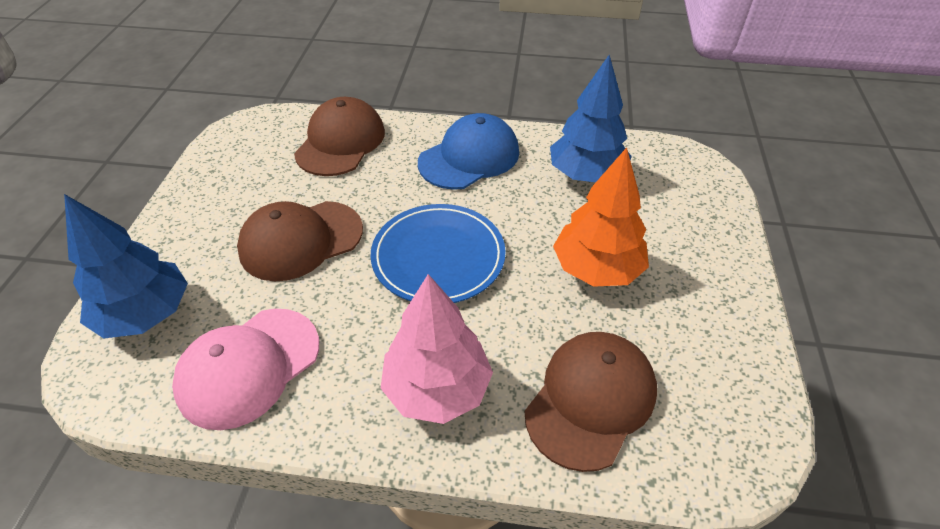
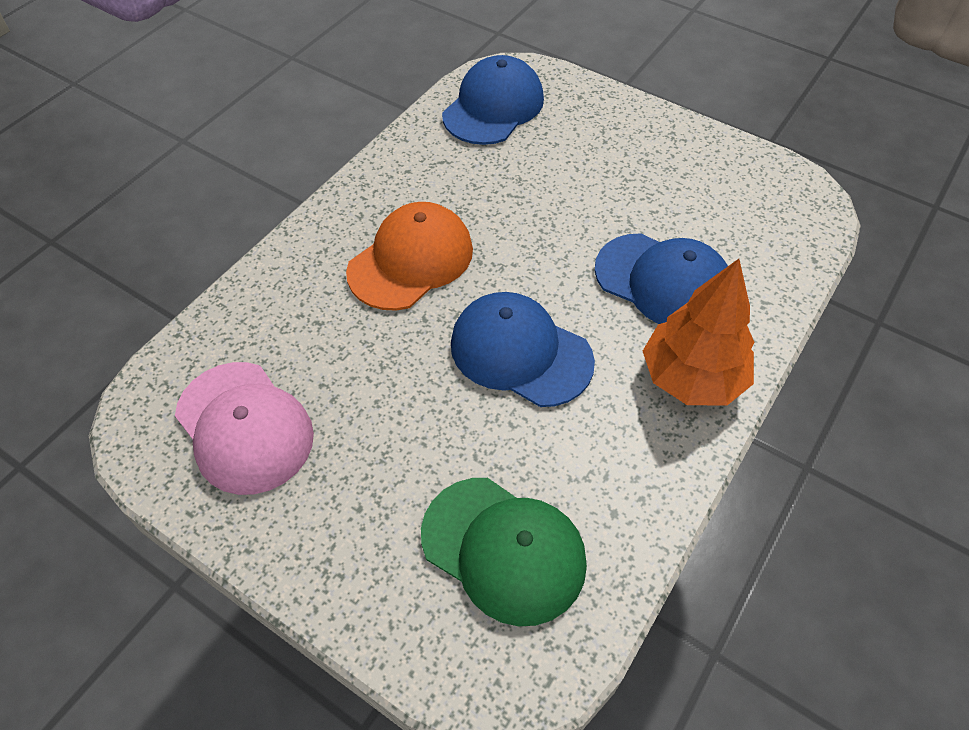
blue cap: [418,113,519,190] = 1 -> [442,55,544,145] [451,292,595,407] [595,233,728,324] = 3
blue plate: [370,204,506,303] = 1 -> none = 0
blue tree: [64,194,188,338] [550,55,632,182] = 2 -> none = 0
brown cap: [237,201,363,281] [294,97,385,176] [525,332,657,472] = 3 -> none = 0
green cap: none = 0 -> [421,478,587,626] = 1
orange cap: none = 0 -> [346,202,473,311] = 1
pink tree: [381,274,493,424] = 1 -> none = 0

